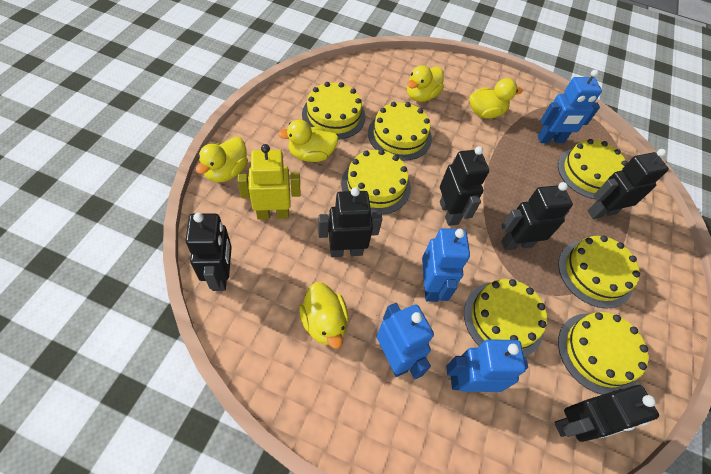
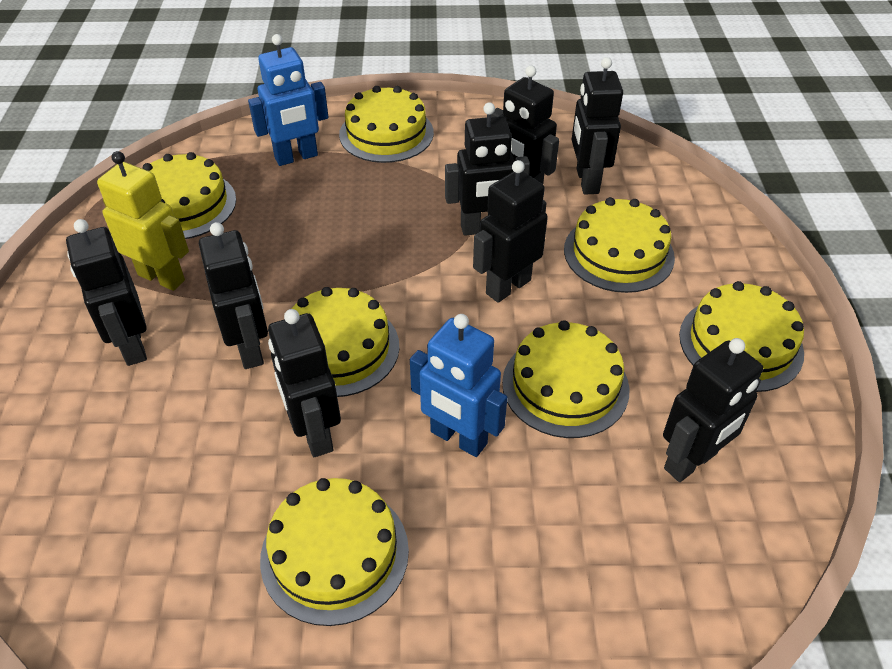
black robot: [185,213,232,291] [318,187,382,257] [440,146,489,226] [501,182,573,250] [554,385,659,442] [588,149,669,219] = 6 -> [66,219,147,366] [199,222,268,369] [268,309,341,457] [445,102,530,236] [473,160,548,303] [491,65,559,184] [572,57,623,194] [663,338,763,482] = 8
blue robot: [377,303,434,379] [422,228,470,302] [446,339,528,392] [538,69,602,143] = 4 -> [248,34,329,166] [410,314,507,457] = 2
yellow duck: [196,137,248,182] [278,120,339,162] [299,282,348,349] [407,65,444,102] [469,78,522,119] = 5 -> none = 0

